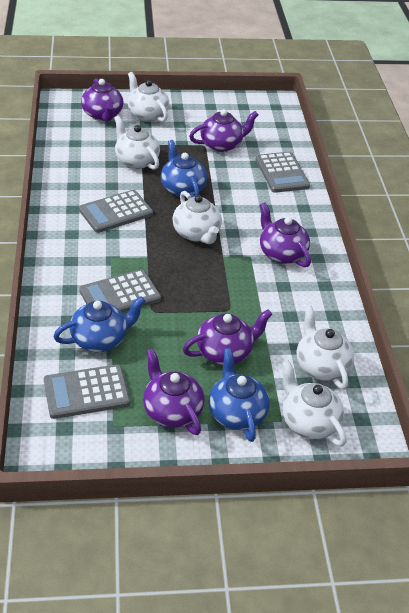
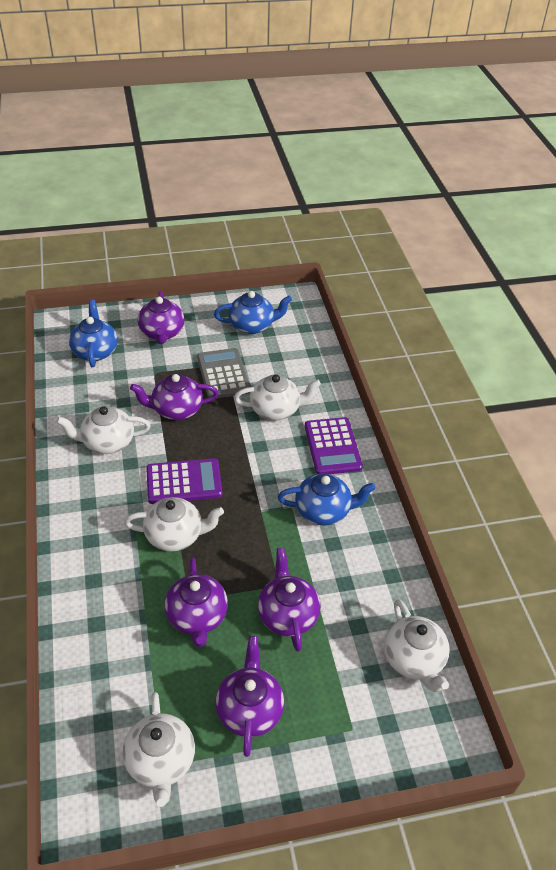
grey calculator: [44,364,130,419] [79,190,153,233] [79,269,161,313] [256,152,310,193] = 4 -> [197,348,250,399] = 1
purple calculator: none = 0 -> [146,458,222,504] [305,417,363,474] = 2

